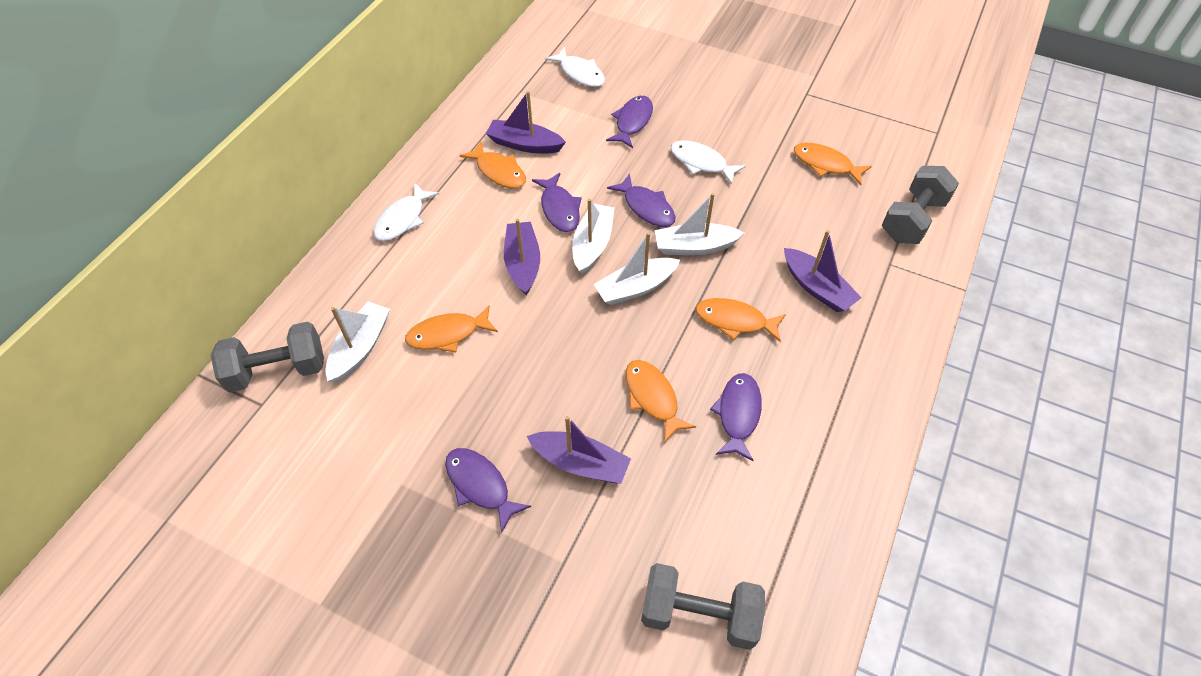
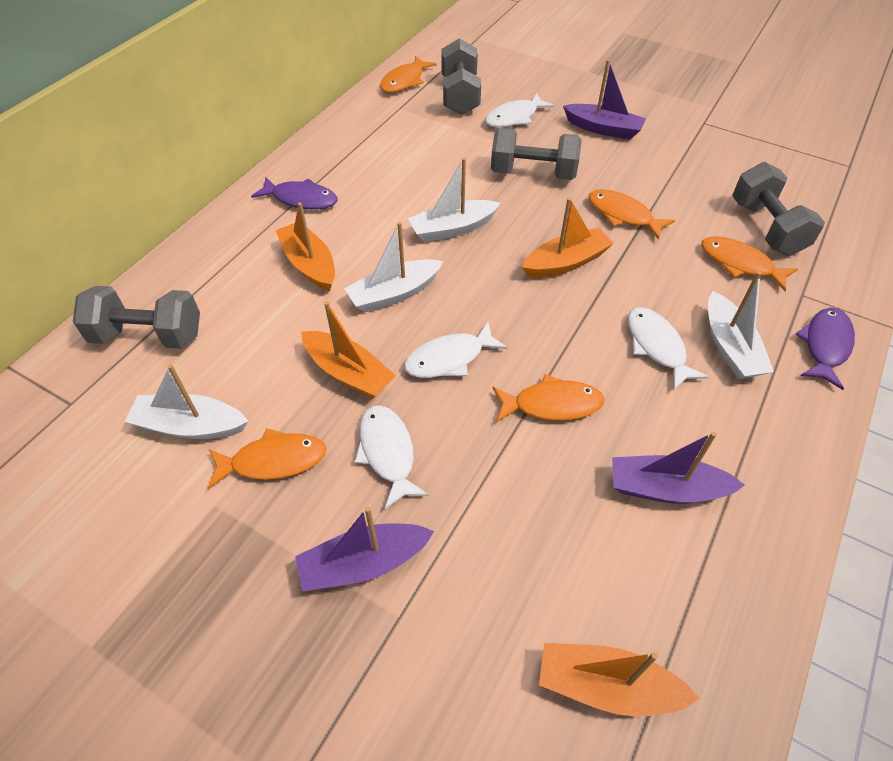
grey dumbbell: [211,322,324,392] [641,563,765,650] [882,166,959,244] = 3 -> [73,286,200,349] [441,38,481,115] [491,128,582,180] [732,162,825,256] = 4
orange boat: none = 0 -> [275,202,335,291] [301,301,396,398] [522,198,614,278] [539,643,700,716] = 4
purple boat: [486,91,566,153] [504,219,540,295] [527,416,631,484] [784,230,862,312] = 4 -> [295,506,434,592] [563,60,646,140] [612,432,745,504] = 3
purple fish: [445,448,531,533] [532,173,582,232] [606,96,653,148] [607,173,676,227] [710,373,762,461] = 5 -> [251,177,338,210] [796,308,855,390] = 2
white fish: [373,183,439,241] [545,47,605,87] [670,140,746,185] = 3 -> [355,405,429,509] [404,322,508,378] [485,93,555,128] [628,307,708,390] = 4

